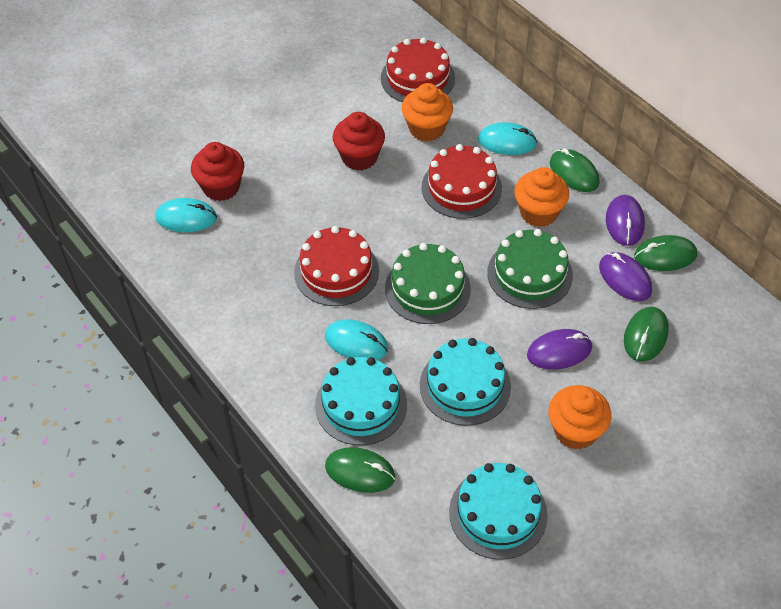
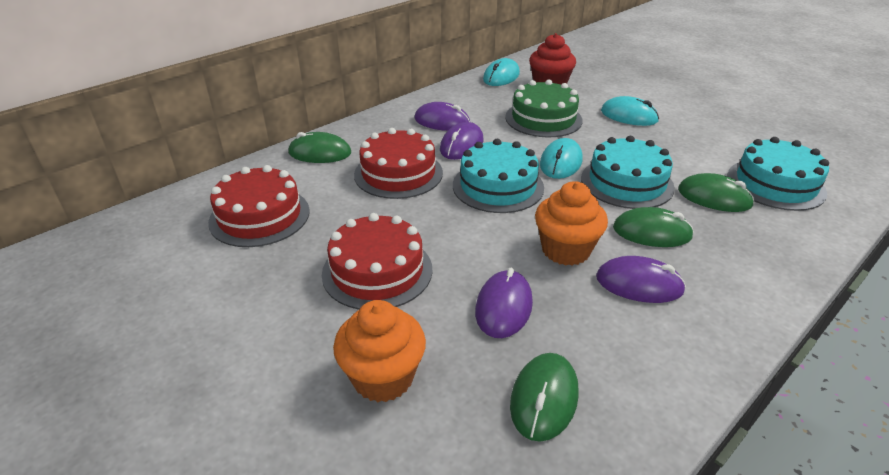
green cake: [385,243,471,324] [487,229,573,309] = 2 -> [505,80,583,137] = 1
orange cupcake: [402,83,453,142] [515,167,569,227] [548,385,612,450] = 3 -> [333,300,426,402] [535,181,608,266] = 2
purple mouse: [527,329,592,370] [599,252,652,301] [606,195,645,246] = 3 -> [414,102,470,131] [440,122,484,160] [475,268,533,338] [596,256,686,303] = 4
red cupcake: [191,142,244,201] [333,112,385,171] = 2 -> [529,33,576,84] = 1

